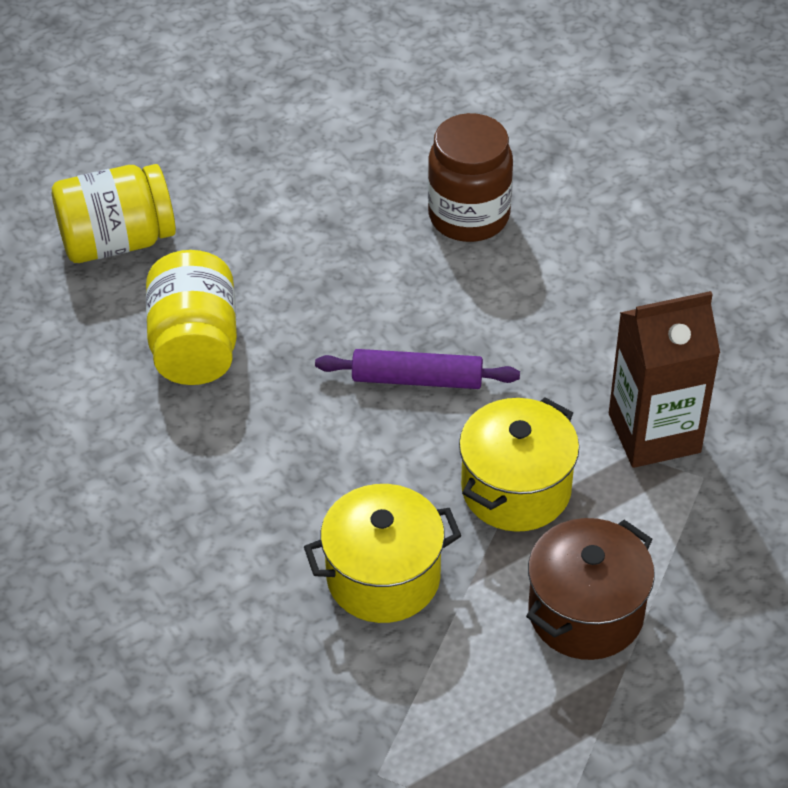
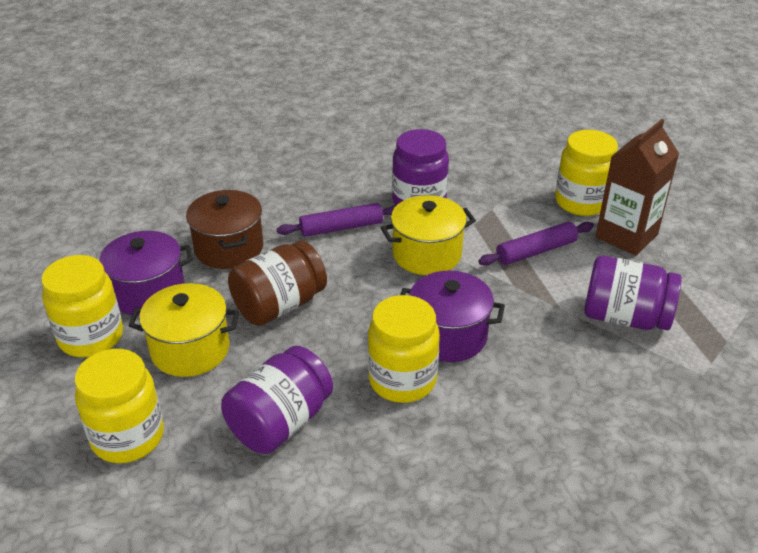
purple jar: none = 0 -> [221,346,333,454] [392,129,449,205] [584,256,682,330] = 3
purple pot: none = 0 -> [99,231,193,316] [400,271,505,362] = 2
purple rolling pin: [315,349,520,389] = 1 -> [277,203,397,237] [478,222,594,266] = 2
yellow jar: [52,164,176,263] [146,250,237,385] = 2 -> [41,255,123,357] [75,349,164,463] [368,295,440,403] [555,130,618,216] = 4

